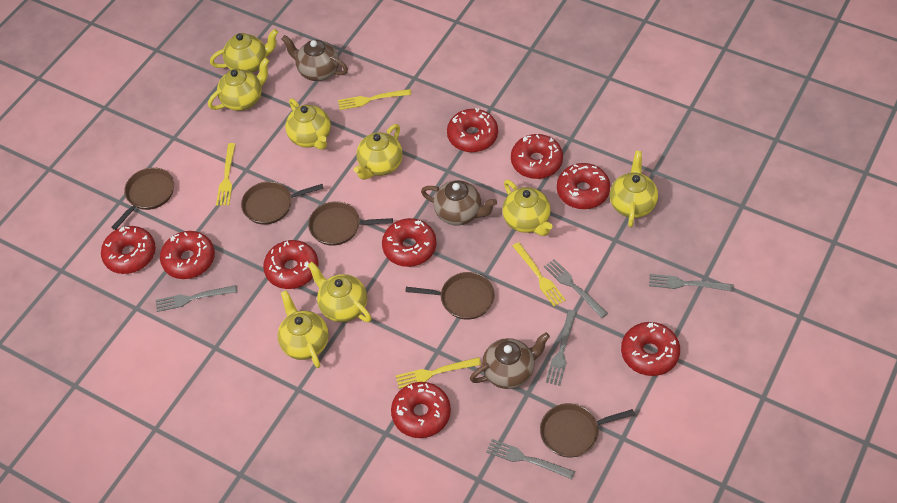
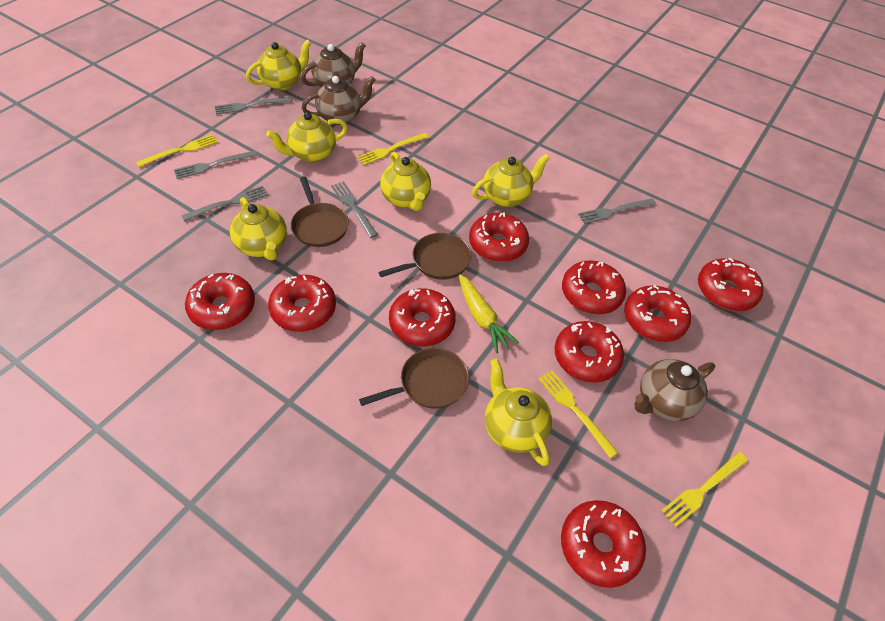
brown pan: [111,168,174,230] [241,181,324,225] [308,201,393,246] [405,272,495,320] [540,403,635,457] = 5 -> [291,177,349,247] [359,348,469,409] [378,233,472,280] = 3
yellow carrot: none = 0 -> [459,274,519,353] = 1
yellow teapot: [208,58,269,111] [210,29,278,73] [278,290,329,368] [285,98,331,150] [308,262,372,322] [354,124,403,180] [502,180,553,236] [610,151,658,227] = 8 -> [230,197,287,261] [246,40,311,91] [266,112,348,162] [380,152,431,211] [472,154,550,207] [485,359,552,466] = 6

